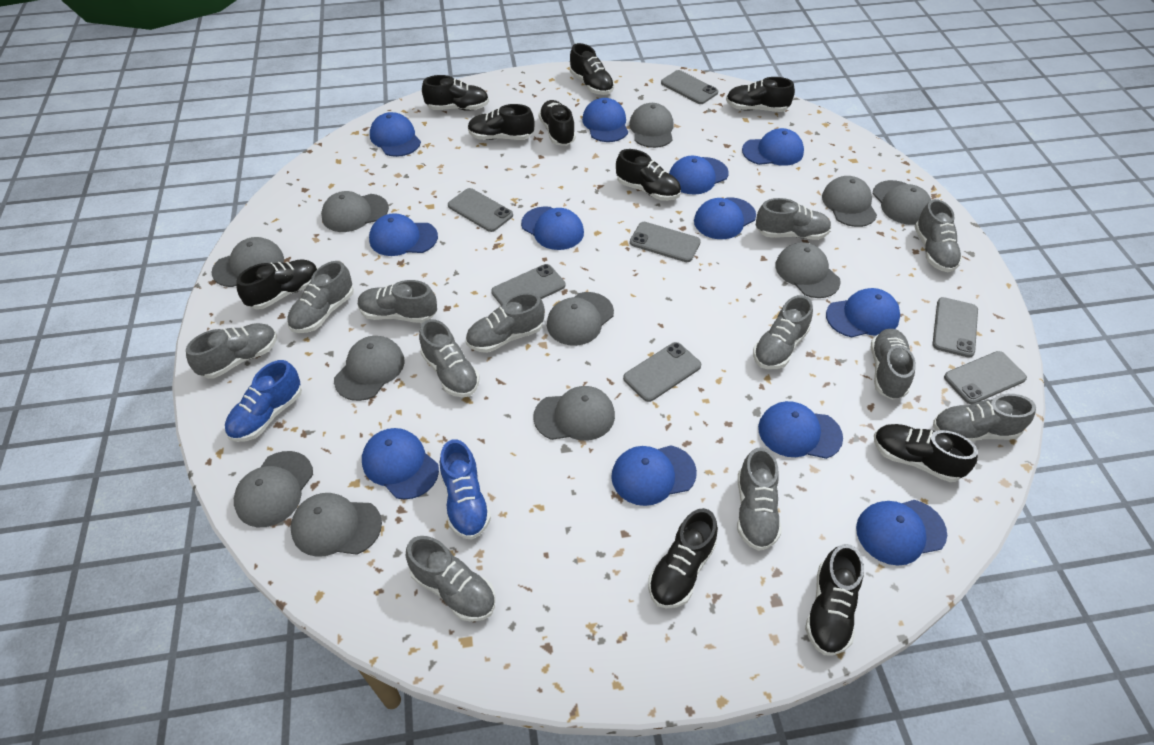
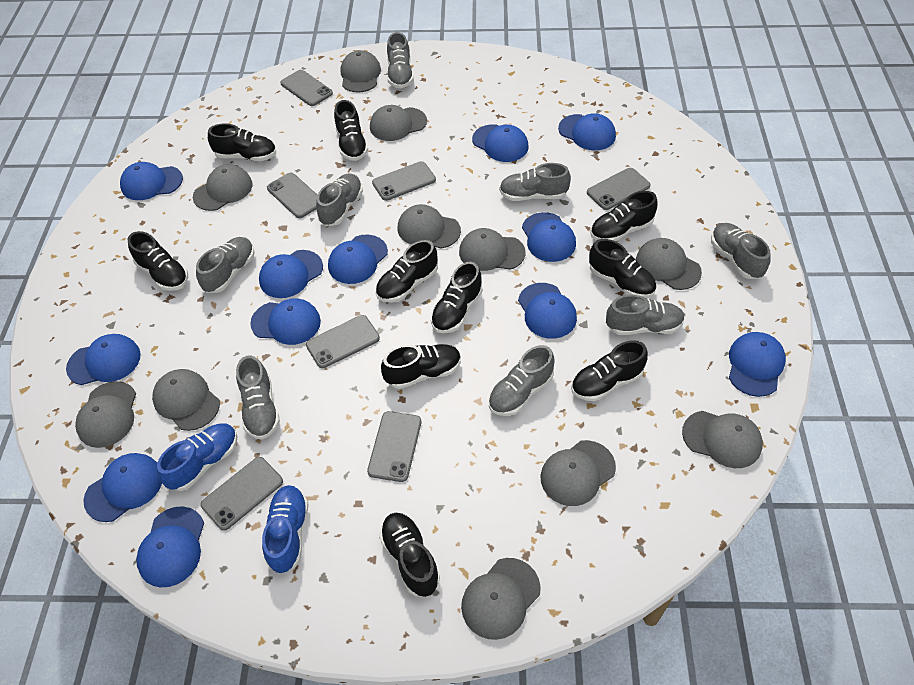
grey shoe: [186,323,277,379] [287,261,354,333] [358,280,437,323] [406,536,495,622] [419,319,480,397] [466,293,545,353] [737,447,781,551] [753,295,813,369] [756,198,832,240] [871,329,916,400] [915,199,962,272] [933,394,1036,442] = 12 -> [196,237,255,293] [236,355,280,440] [316,173,363,226] [387,32,414,89] [489,345,555,416] [499,163,571,201] [606,295,685,335] [711,223,771,279] = 8

